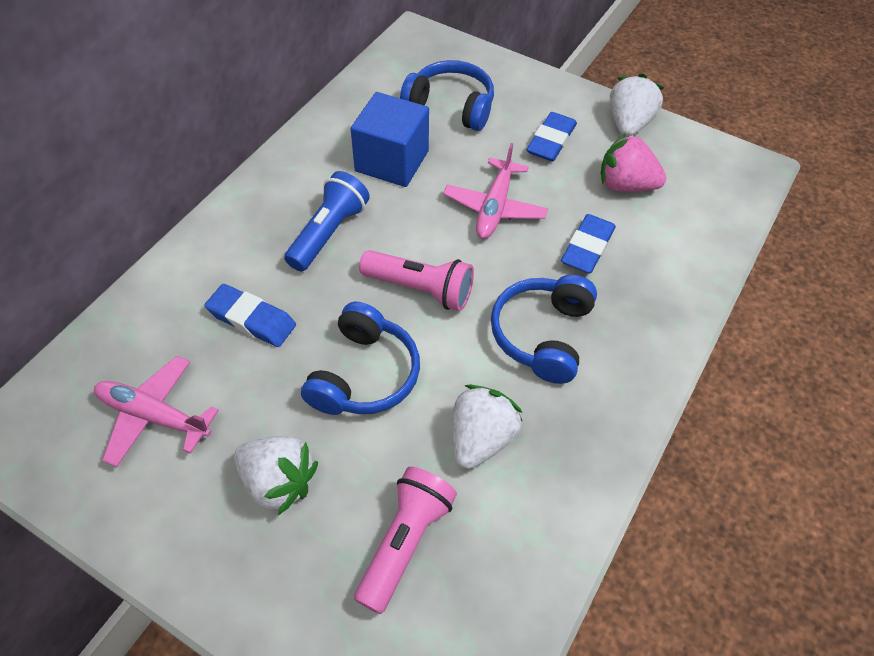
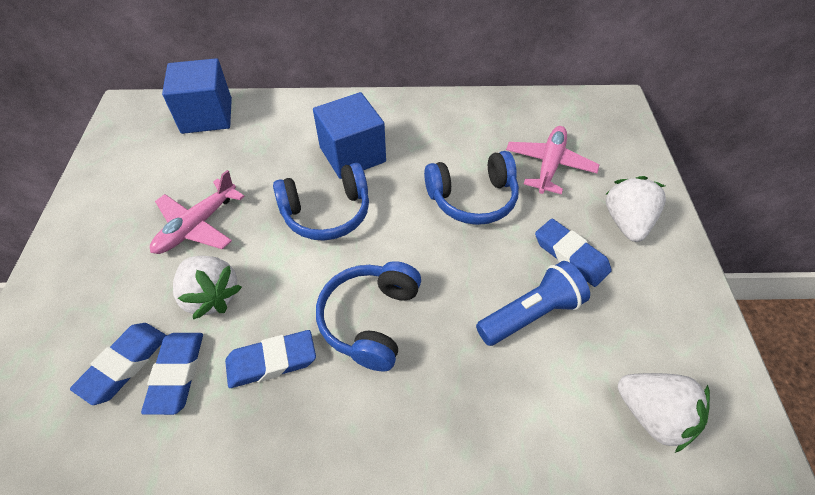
blue cube: [351,92,429,187] = 1 -> [162,58,232,134] [313,92,386,179] = 2
blue eraser: [205,284,296,347] [527,112,577,161] [561,214,616,274] = 3 -> [70,323,167,405] [141,333,203,415] [225,330,316,388] [535,219,612,287] = 4
pink flashlight: [354,467,457,614] [359,250,474,311] = 2 -> none = 0
pink strawberry: [601,133,667,192] = 1 -> none = 0

